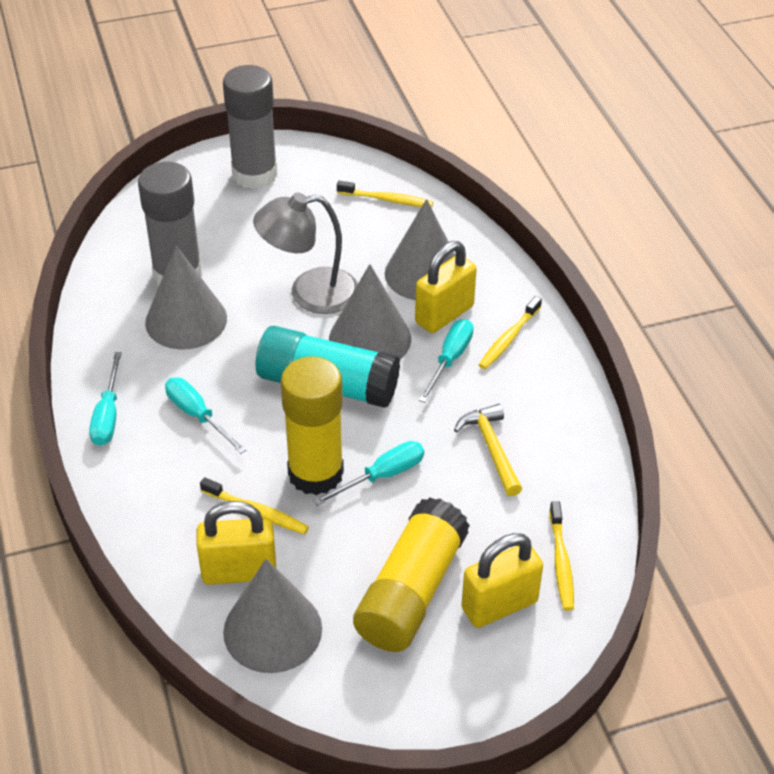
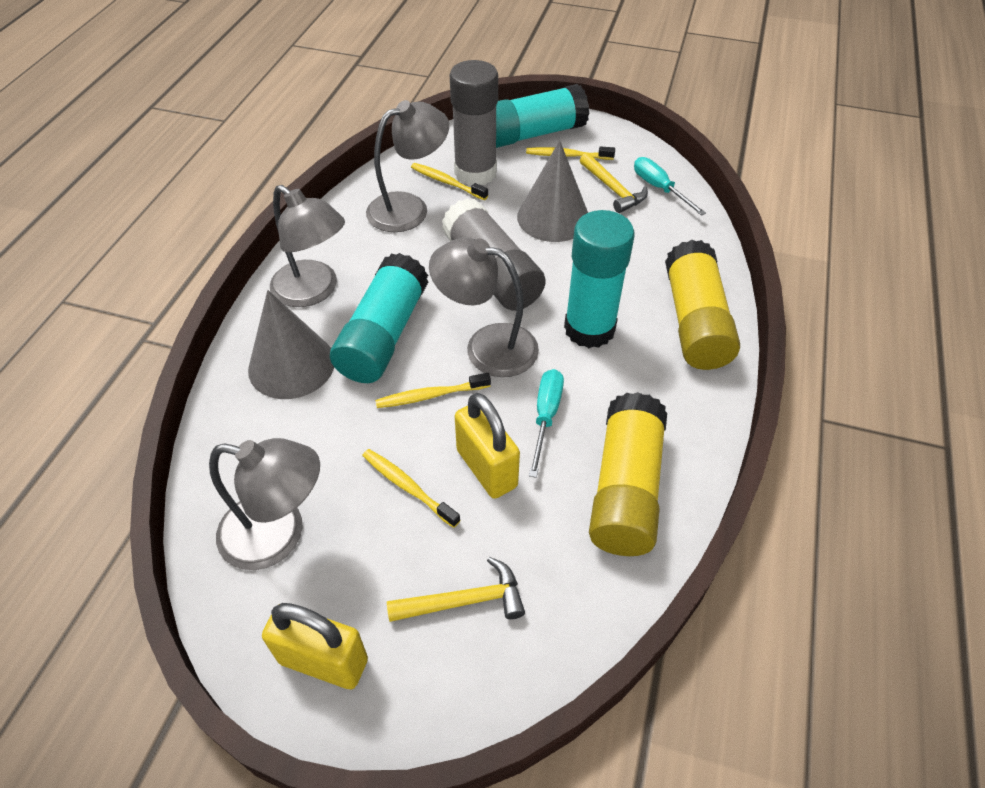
grey cone: [145,245,227,350] [223,559,322,673] [329,264,411,359] [385,199,455,300] = 4 -> [248,290,334,399] [517,140,588,242] = 2
grey lamp: [253,193,358,314] = 1 -> [209,438,320,570] [270,185,345,307] [366,100,449,232] [429,237,539,377] = 4
turquoise glue stick: [256,326,400,408] = 1 -> [330,253,428,383] [496,84,590,148] [564,210,634,348] = 3
turquoise screwdriver: [89,352,122,446] [165,377,246,454] [313,441,424,506] [419,319,474,403] = 4 -> [529,369,564,478] [634,157,706,216] = 2
yellow hammer: [454,404,522,496] = 1 -> [387,557,525,622] [580,153,648,213] = 2
yellow padlock: [197,501,276,585] [415,241,477,333] [461,533,543,628] = 3 -> [262,603,368,689] [455,393,520,499] = 2

